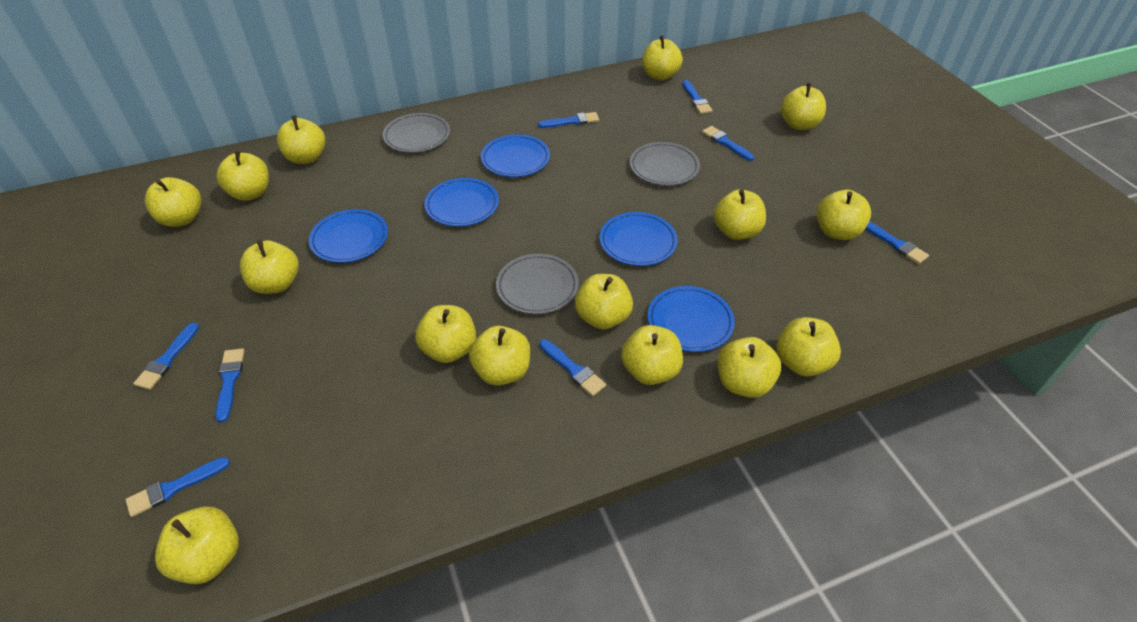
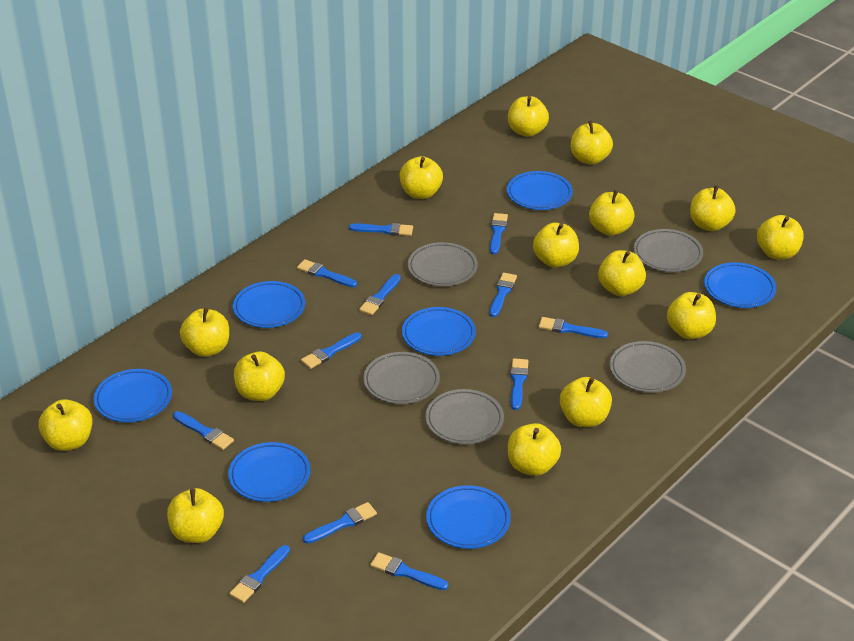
blue brush: [126,457,230,517] [133,323,199,390] [215,348,245,423] [538,112,599,128] [539,339,606,396] [682,80,713,114] [702,126,754,161] [865,221,929,264] = 8 -> [173,411,234,450] [229,545,290,603] [297,259,357,287] [301,332,361,369] [303,502,377,544] [349,223,413,236] [359,274,401,315] [370,552,449,590] [489,273,517,317] [490,213,508,254] [510,358,529,410] [539,317,608,338] = 12
blue plate: [309,209,388,263] [424,178,499,227] [481,134,550,177] [600,212,678,266] [648,286,735,352] = 5 -> [94,369,172,422] [228,442,310,502] [233,281,305,328] [402,307,476,356] [426,485,511,549] [507,171,573,210] [704,262,776,308] = 7
grey plate: [383,113,450,153] [496,254,579,314] [630,142,700,186] = 3 -> [363,352,440,404] [408,242,478,286] [425,389,504,444] [610,341,686,393] [633,229,703,272] = 5

